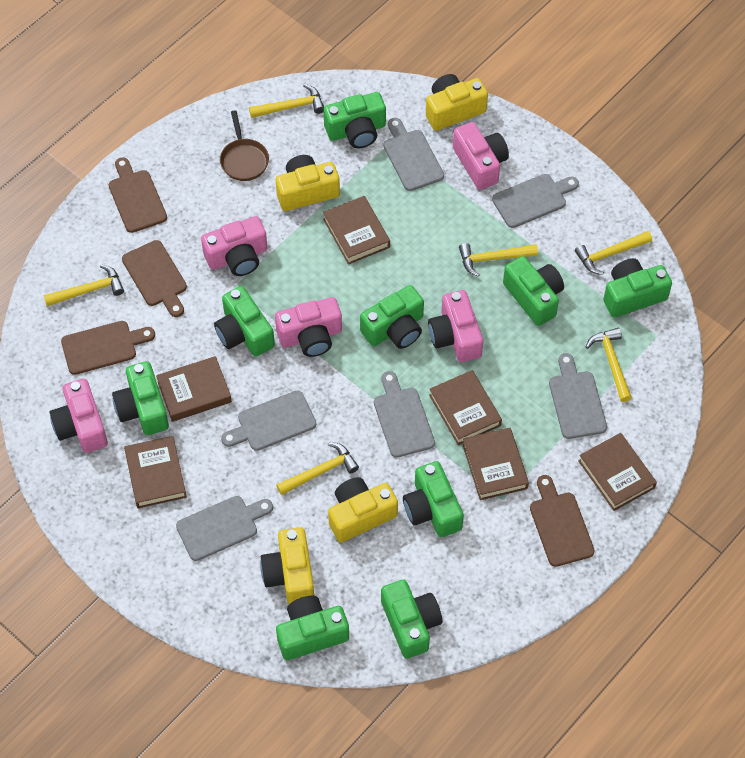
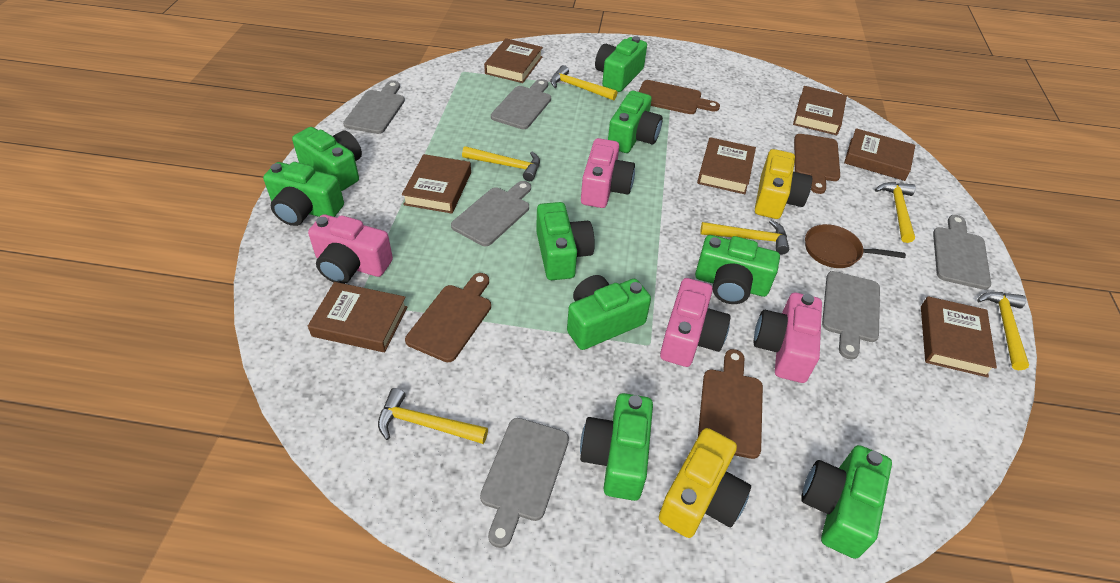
brown book: [124,436,187,508] [156,356,232,422] [323,196,390,264] [429,370,502,445] [462,428,529,500] [578,433,657,511] = 6 -> [308,282,407,352] [402,154,471,214] [484,38,543,83] [697,137,756,194] [793,86,847,135] [844,128,915,181] [921,296,997,377] = 7
pink camera: [50,379,108,453] [201,216,267,276] [275,297,342,357] [428,290,483,362] [453,122,509,190] = 5 -> [308,214,393,284] [581,138,635,208] [660,278,730,367] [754,293,822,383] = 4
yellow camera: [260,527,314,604] [276,155,340,211] [328,477,398,542] [426,74,488,131] = 4 -> [659,428,751,538] [755,149,812,219] = 2

